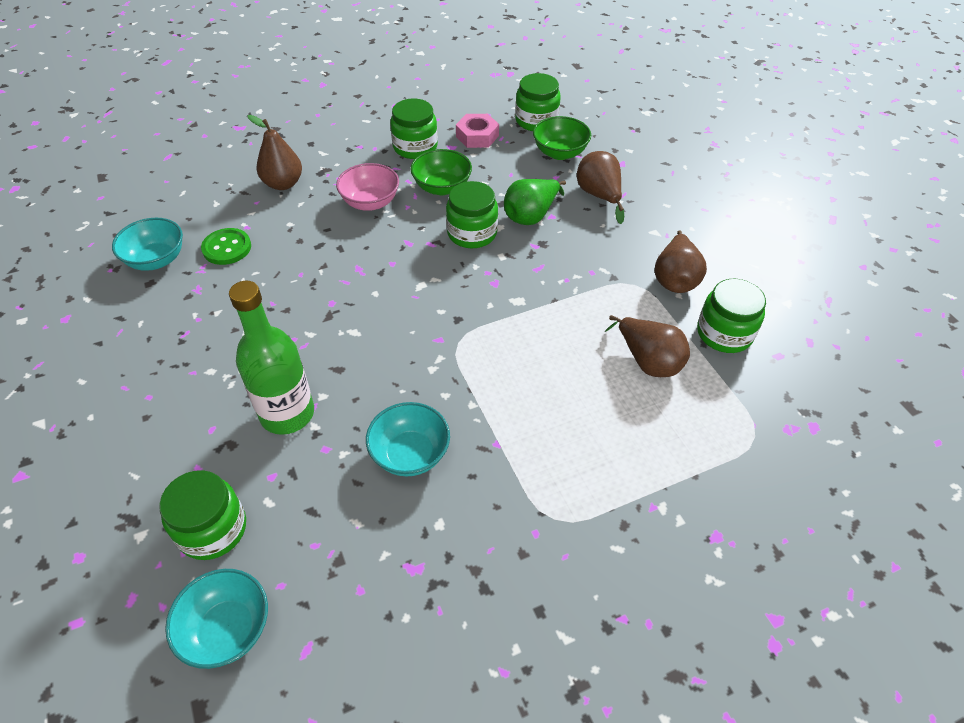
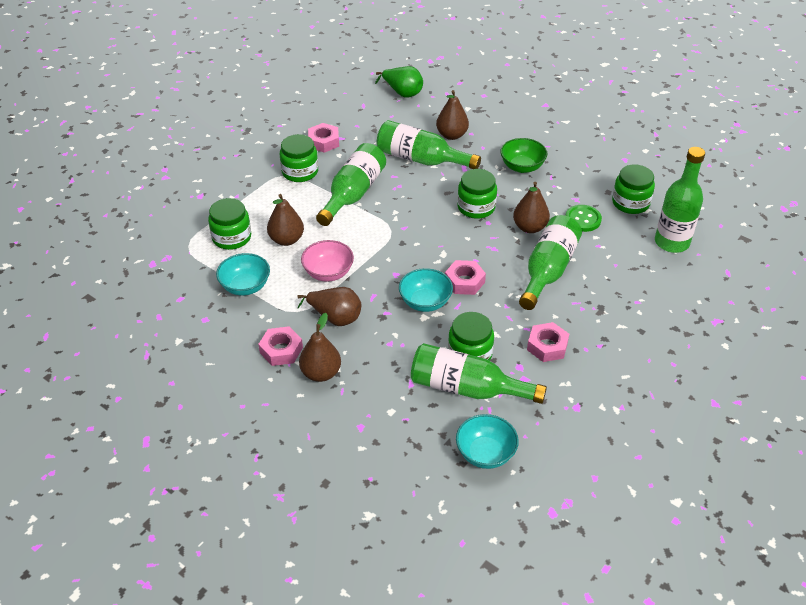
brown pear: [248,115,302,190] [577,151,624,224] [605,315,690,377] [655,231,707,293] = 4 -> [267,194,304,246] [297,287,361,326] [299,313,341,382] [436,90,469,140] [513,182,550,233] = 5
green bottle: [229,281,314,435] = 1 -> [316,143,386,226] [377,120,481,169] [411,343,547,404] [519,215,582,310] [655,147,705,253] = 5
green bowl: [411,149,472,195] [533,116,591,160] = 2 -> [500,138,547,173] = 1
pink nut: [456,114,499,148] = 1 -> [258,326,303,366] [308,123,339,153] [445,260,486,295] [527,322,569,362] = 4

